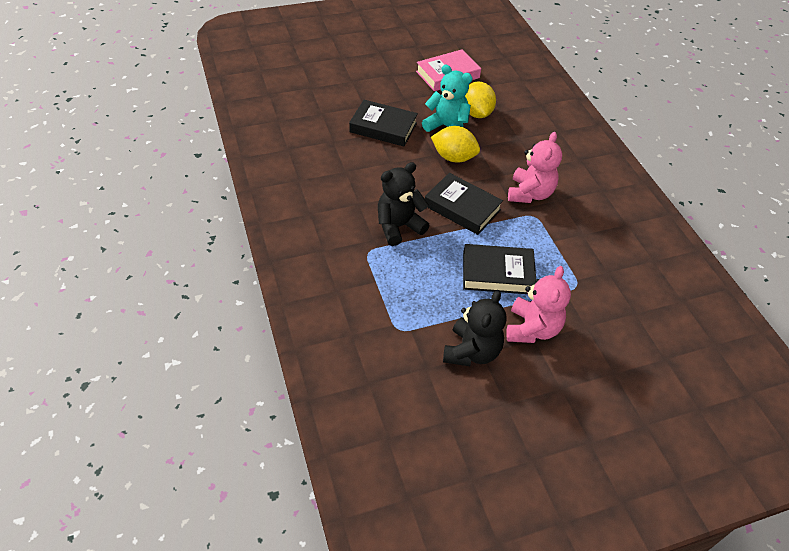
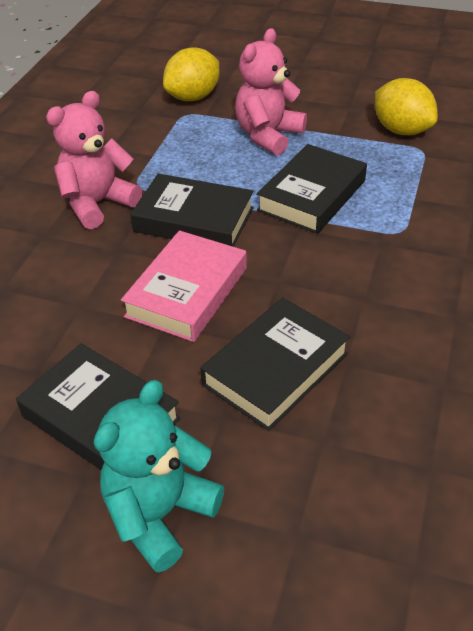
black book: [349,100,418,147] [425,173,503,235] [463,244,536,294] = 3 -> [16,343,181,470] [130,174,254,247] [200,298,350,431] [257,144,367,234] = 4
black teddy bear: [378,162,430,246] [443,290,507,366] = 2 -> none = 0

